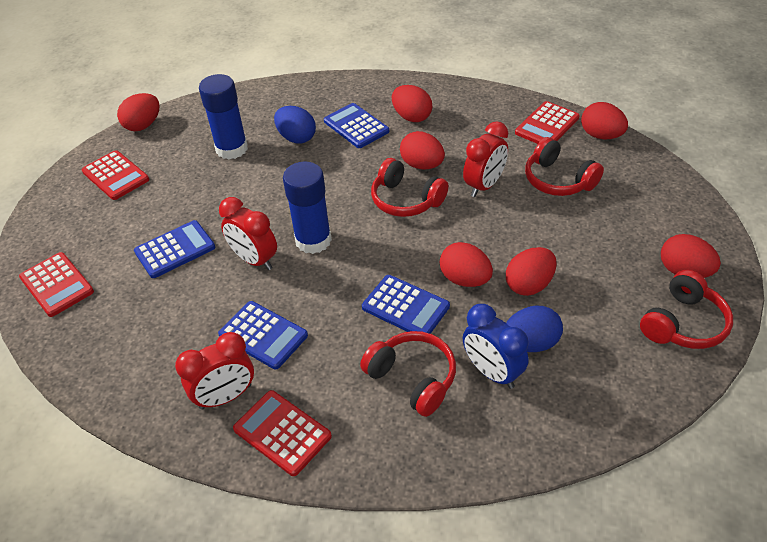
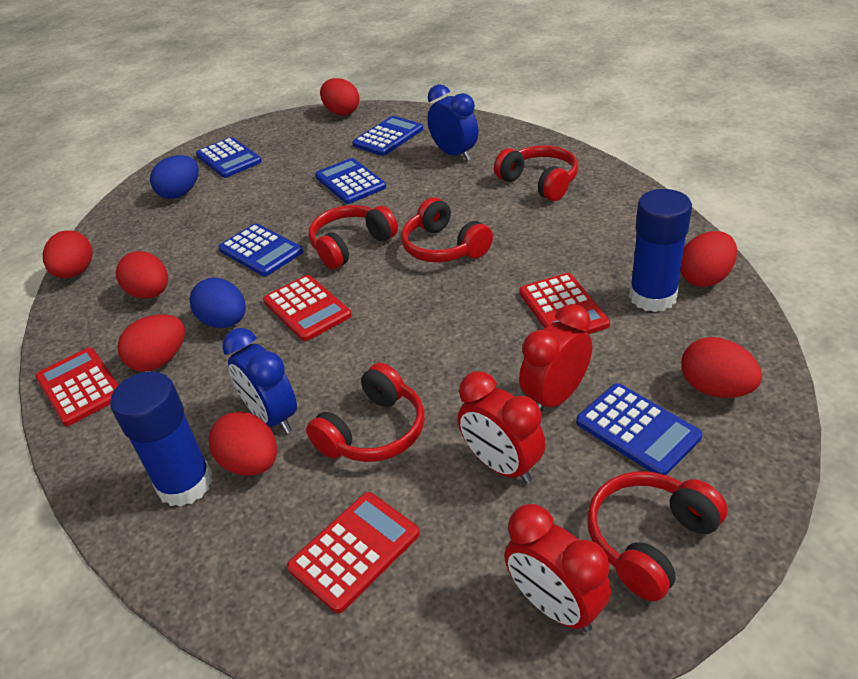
blue calculator: [134,220,215,278] [218,301,308,369] [324,103,389,148] [362,275,450,334] = 4 -> [196,137,262,178] [218,223,303,276] [315,158,386,204] [352,116,423,156] [576,383,703,475] = 5
blue clock: [463,304,529,389] = 1 -> [222,328,297,434] [427,84,478,161] = 2
red headphones: [360,331,456,417] [371,158,449,217] [525,137,604,196] [640,270,733,349] = 4 -> [306,362,425,462] [308,205,398,269] [401,197,493,263] [494,145,578,201] [587,471,728,601] = 5

